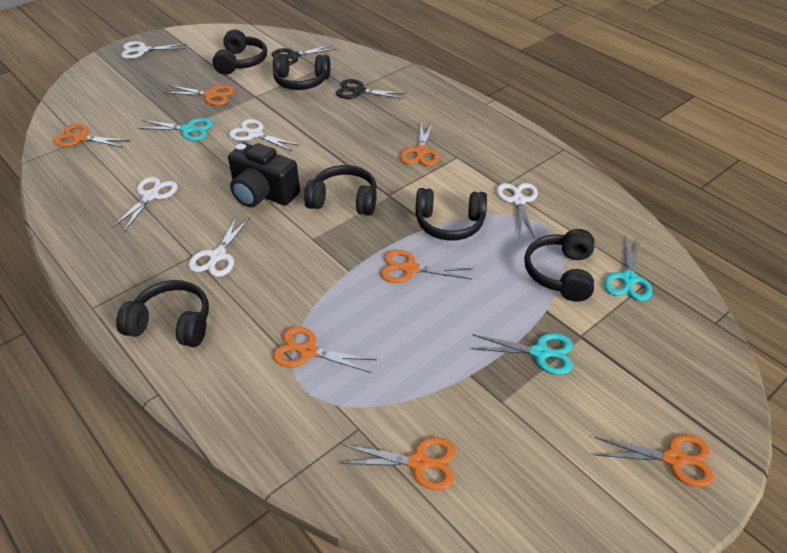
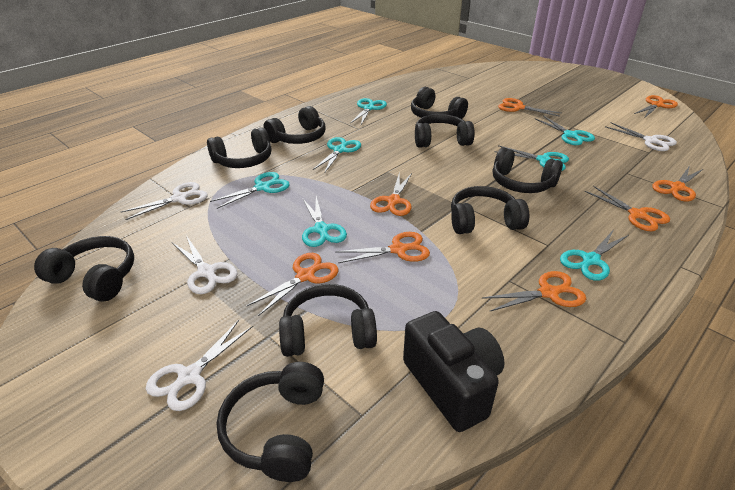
black headphones: [116,280,209,347] [212,29,267,75] [273,53,331,90] [304,165,377,216] [415,188,487,241] [524,229,594,302] = 6 -> [34,236,134,302] [207,127,271,168] [217,362,324,482] [263,106,325,144] [279,284,377,357] [411,87,468,119] [415,114,475,148] [451,186,529,234] [493,148,563,193] = 9
black scissors: [272,44,337,65] [336,79,406,99] = 2 -> none = 0
orange scissors: [53,124,130,148] [164,85,234,106] [273,327,377,373] [340,437,456,490] [381,250,473,283] [400,122,439,166] [594,435,714,487] = 7 -> [247,253,338,316] [335,232,430,263] [370,173,412,216] [482,271,586,312] [498,98,561,117] [585,186,670,231] [634,95,678,118] [652,166,703,202] = 8
turquoise scissors: [138,118,213,141] [470,333,573,375] [604,236,652,301] = 3 -> [210,172,290,209] [302,196,347,247] [313,137,361,173] [350,98,387,125] [494,145,569,171] [535,116,595,145] [560,229,629,281] = 7
white scissors: [111,177,178,232] [121,41,186,59] [188,216,250,277] [229,119,300,151] [497,183,538,239] = 5 -> [121,182,208,220] [146,320,253,411] [172,237,238,294] [605,123,677,151] = 4

